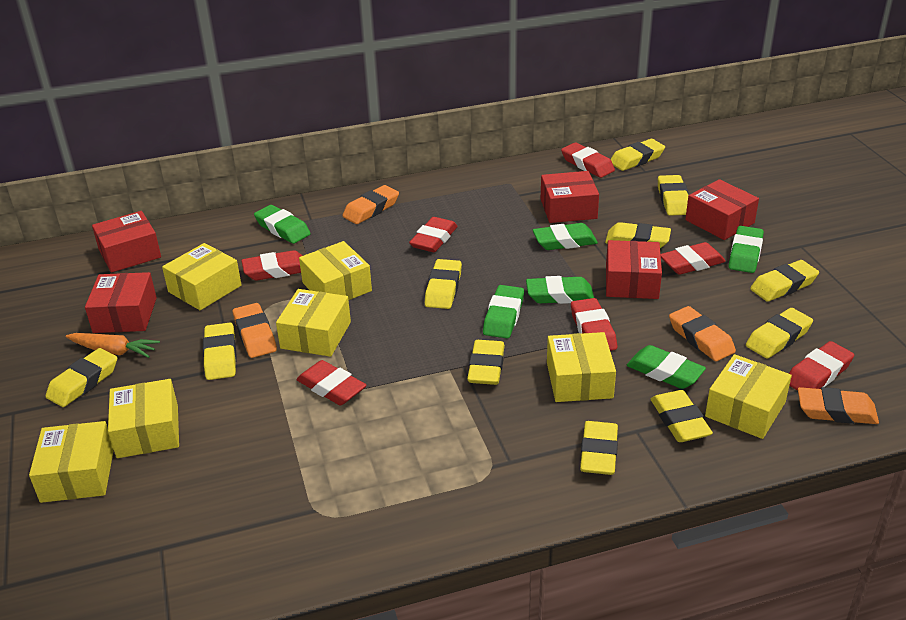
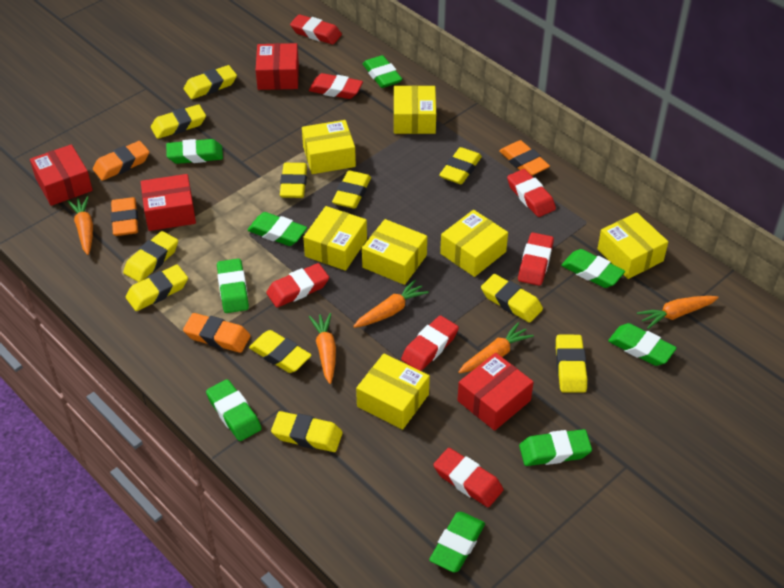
green eraser: [254,205,311,244] [483,285,524,338] [526,276,594,304] [533,223,598,250] [627,345,706,389] [729,226,764,273] = 6 -> [166,139,223,164] [206,379,262,441] [217,259,249,313] [247,212,307,246] [363,55,402,88] [429,512,485,573] [519,429,592,466] [561,249,625,288] [608,323,677,366] = 9
orange carrot: [66,333,160,358] = 1 -> [68,196,93,255] [309,313,336,384] [353,280,429,328] [458,322,534,373] [637,296,719,329] = 5
red box: [85,272,157,333] [92,211,161,273] [541,171,599,223] [606,240,662,299] [685,179,759,240] = 5 -> [30,144,93,206] [141,174,196,231] [256,43,299,90] [457,353,534,431] = 4

